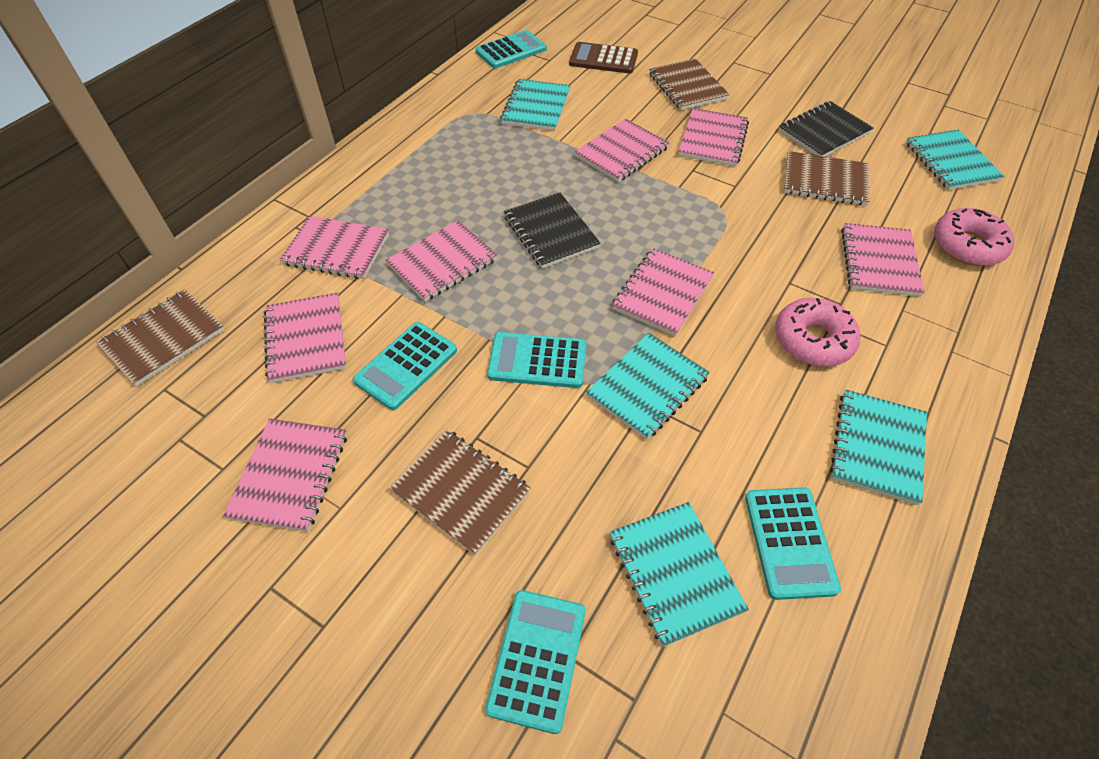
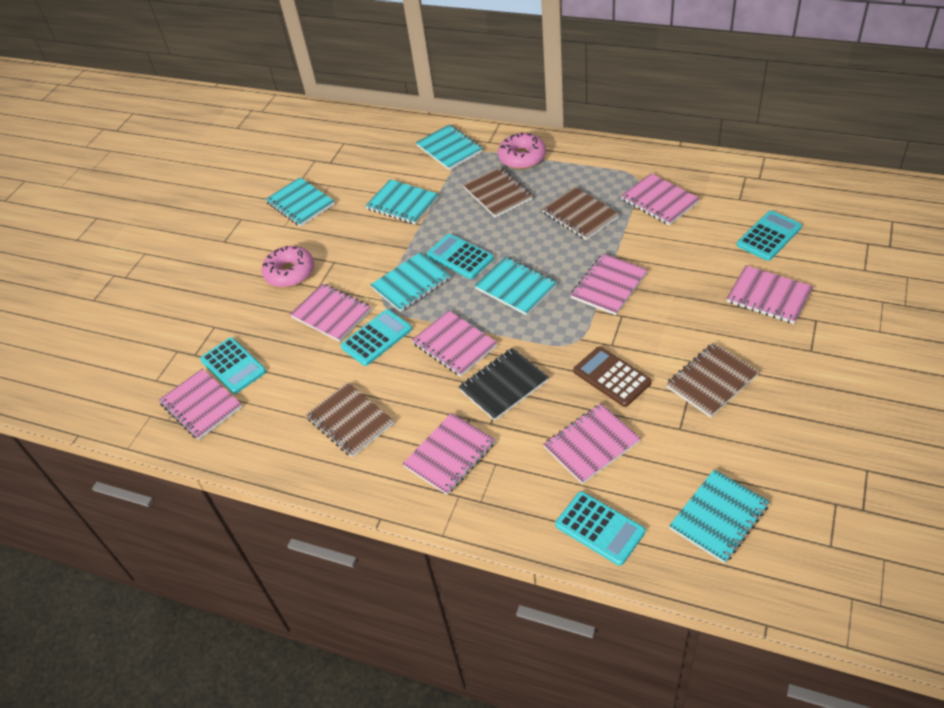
black notebook: [504,192,601,269] [778,101,874,156] = 2 -> [458,348,549,421] = 1
turquoise notebook: [500,79,570,131] [586,333,710,440] [610,502,749,647] [830,389,927,505] [906,130,1005,190] = 5 -> [265,178,335,227] [365,179,439,224] [370,252,451,312] [416,124,483,170] [474,257,557,316] [669,469,770,563] = 6

